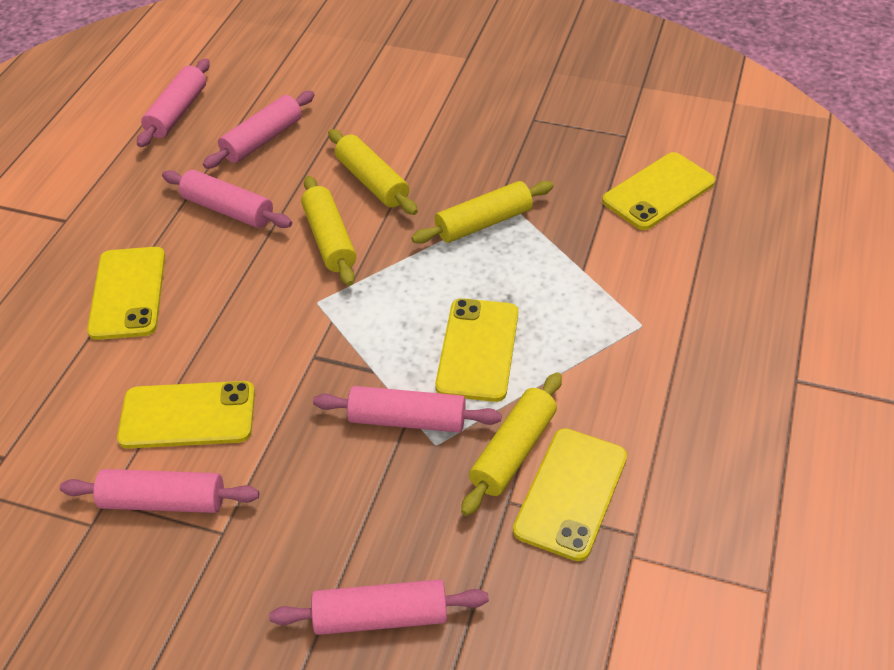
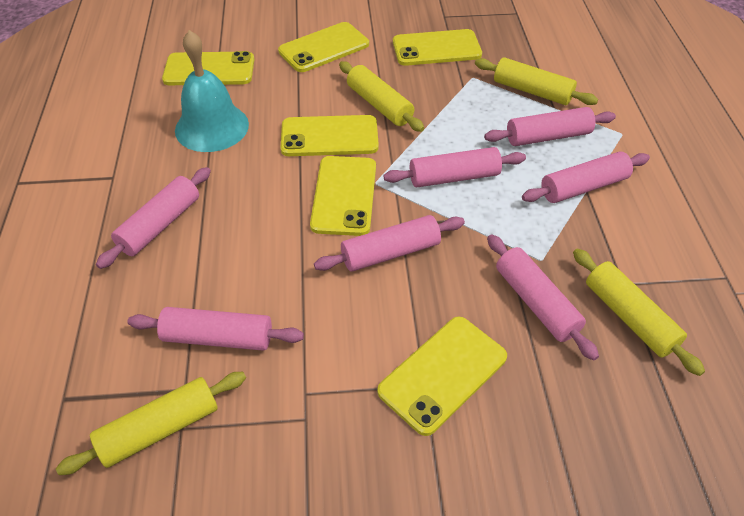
pink rolling pin: [60,469,259,513] [137,59,210,147] [162,170,292,228] [203,91,315,169] [269,579,489,635] [313,386,502,433] = 6 -> [96,167,211,269] [127,307,304,351] [314,215,465,272] [384,147,526,187] [484,107,616,146] [487,234,599,361] [522,151,650,203] = 7
turquoise bell: none = 0 -> [175,30,249,152] = 1
yellow phone: [87,247,165,340] [117,381,255,449] [435,298,518,402] [513,428,627,561] [602,152,715,230] = 5 -> [162,51,255,85] [278,22,369,72] [281,115,379,156] [310,156,376,236] [377,317,507,436] [393,29,482,66] = 6

